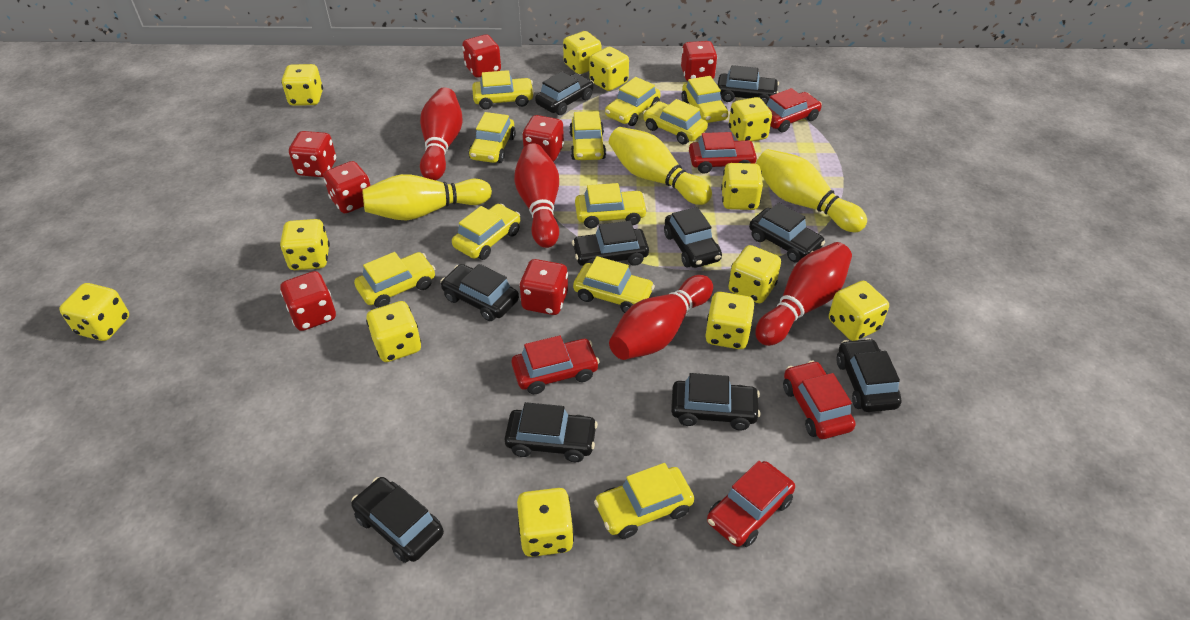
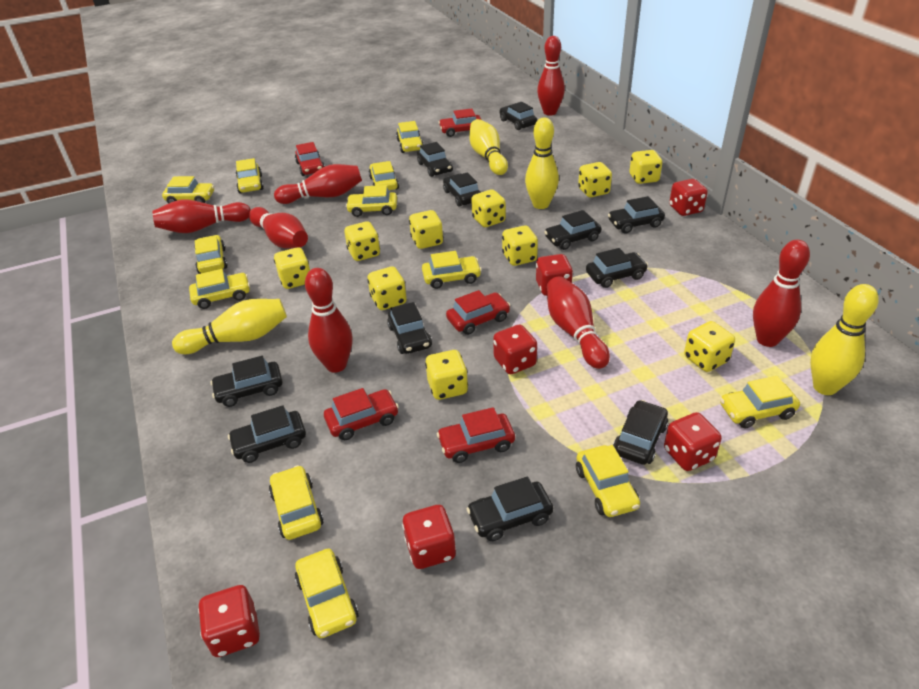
black car: [351,477,444,563] [440,264,519,321] [504,402,598,462] [535,71,594,115] [572,221,649,266] [664,207,722,268] [671,373,760,430] [717,65,779,105] [749,203,825,262] [836,338,901,412] = 10 -> [210,356,283,407] [228,405,306,463] [387,302,432,354] [417,142,453,177] [443,172,481,207] [467,476,553,541] [500,102,537,130] [544,210,601,250] [586,248,648,288] [608,196,665,233] [613,400,668,465] = 11
red bowling pin: [420,88,463,180] [514,143,559,248] [609,275,713,360] [755,242,852,346] = 4 -> [152,200,251,233] [249,207,308,249] [274,164,362,204] [305,268,353,373] [537,36,565,116] [547,276,610,369] [753,239,810,347] = 7
red dice: [280,271,336,331] [289,131,336,177] [324,161,370,213] [462,34,501,77] [519,259,568,315] [522,115,564,162] [681,41,717,81] = 7 -> [198,585,260,657] [402,505,456,569] [493,325,537,374] [536,254,573,296] [664,412,722,471] [669,179,708,216] = 6
yellow bowling pin: [362,174,492,220] [609,127,712,205] [756,149,867,232] = 3 -> [172,299,287,354] [469,119,508,175] [525,117,559,209] [810,284,879,395] = 4
yellow car: [354,252,436,308] [452,204,520,260] [469,112,516,163] [472,70,534,110] [569,111,606,160] [573,256,655,313] [575,183,648,228] [594,463,694,539] [605,77,661,126] [643,99,708,145] [681,76,728,123] = 11 -> [162,176,214,204] [189,269,250,309] [194,235,227,274] [236,158,264,194] [269,465,324,540] [295,549,359,638] [346,185,397,217] [369,161,399,190] [396,121,424,153] [422,251,482,289] [576,445,640,517] [720,376,800,428] = 12
yellow dice: [59,283,129,341] [280,219,330,270] [281,64,323,106] [366,301,421,362] [517,488,574,557] [563,31,601,74] [589,47,629,91] [706,292,755,349] [721,163,763,210] [728,245,781,303] [729,97,772,142] [829,281,889,341] = 12 -> [274,247,310,289] [344,221,380,261] [367,266,407,310] [409,210,443,249] [425,350,468,400] [471,189,506,227] [502,225,538,266] [578,162,612,197] [630,150,662,184] [684,321,735,372] = 10

